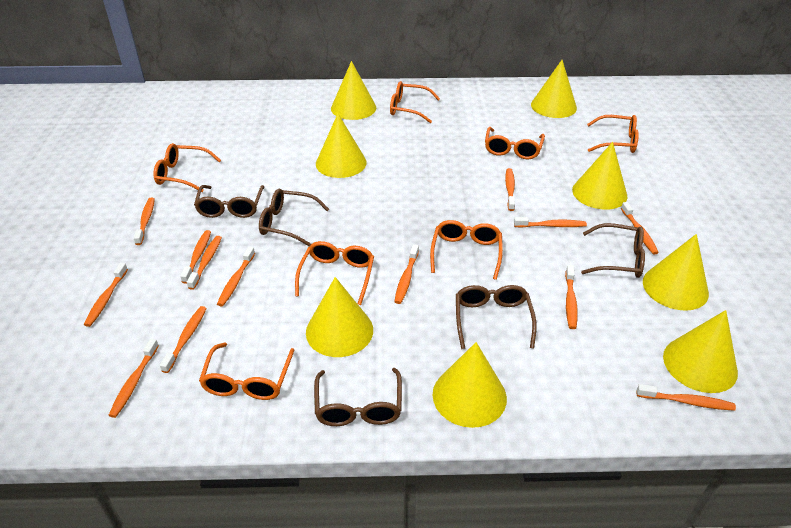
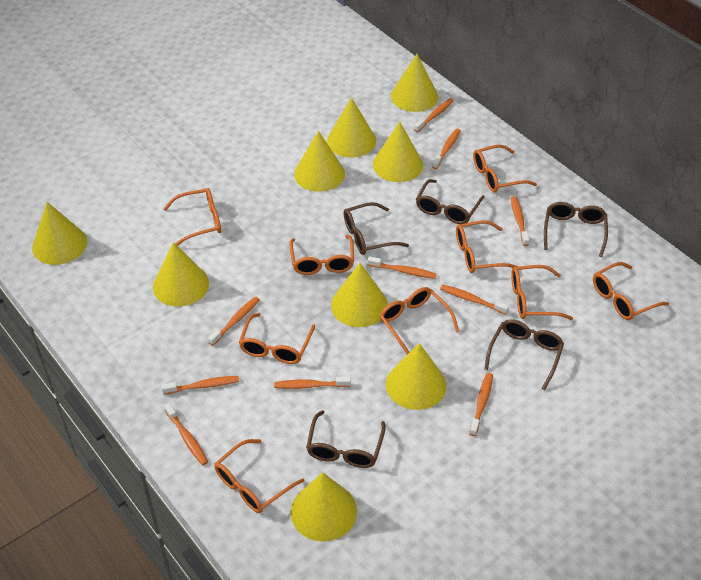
orange glasses: [154,143,221,192] [199,342,294,400] [295,241,374,305] [390,81,440,123] [430,220,503,280] [485,127,545,159] [587,115,639,153] = 7 -> [163,188,221,246] [214,439,305,513] [239,313,315,364] [289,235,354,275] [380,287,459,354] [456,220,519,273] [473,144,537,192] [511,265,573,320] [593,262,669,320] = 9
orange toothbrush: [84,263,128,327] [108,339,159,418] [134,198,155,245] [160,306,207,373] [180,230,211,284] [187,236,222,290] [217,246,255,307] [394,244,419,304] [505,168,515,211] [514,217,587,228] [565,265,578,329] [621,202,659,254] [637,384,736,411] = 13 -> [161,376,239,394] [164,403,208,465] [208,297,260,346] [274,377,351,389] [367,256,436,279] [414,99,454,132] [432,129,461,169] [440,285,509,314] [469,373,493,436] [511,196,530,246] = 10
yellow cone: [306,277,373,357] [316,114,367,178] [331,61,376,120] [432,342,507,428] [531,60,577,118] [572,142,628,210] [643,234,709,311] [663,310,738,393] = 8 -> [32,202,87,265] [153,242,209,307] [291,472,357,542] [294,131,345,192] [327,98,376,158] [331,263,388,327] [373,122,423,182] [386,343,446,410] [391,54,438,112] = 9

